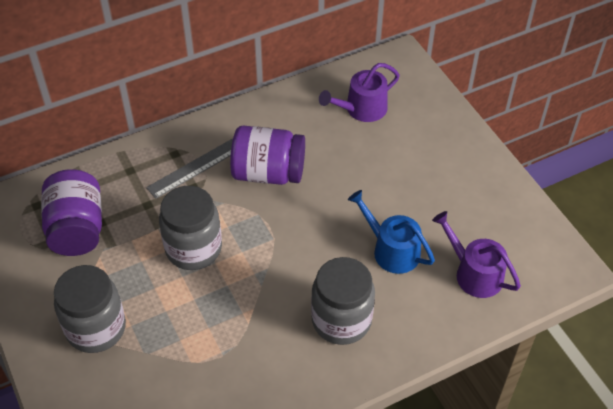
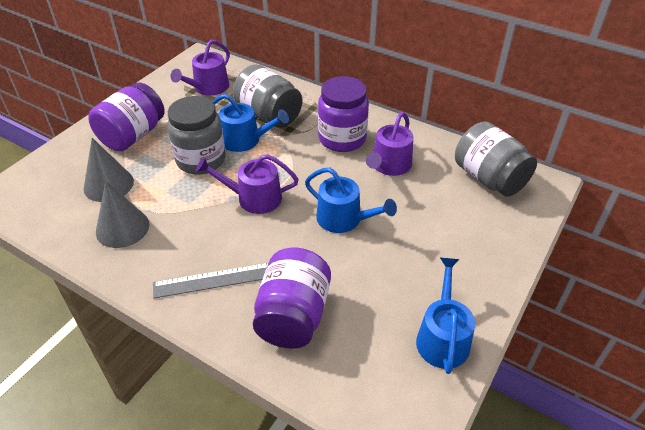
blue watering can: [348,190,435,274] = 1 -> [212,94,289,152] [305,168,397,233] [416,258,475,374] = 3
grey cone: none = 0 -> [84,138,134,202] [96,181,149,248] = 2
purple jar: [41,169,102,256] [230,126,305,185] = 2 -> [88,82,165,151] [253,248,331,349] [318,76,369,152] = 3
purple watering can: [319,63,400,122] [432,211,521,298] = 2 -> [170,39,230,96] [196,154,299,214] [366,112,413,176] = 3

